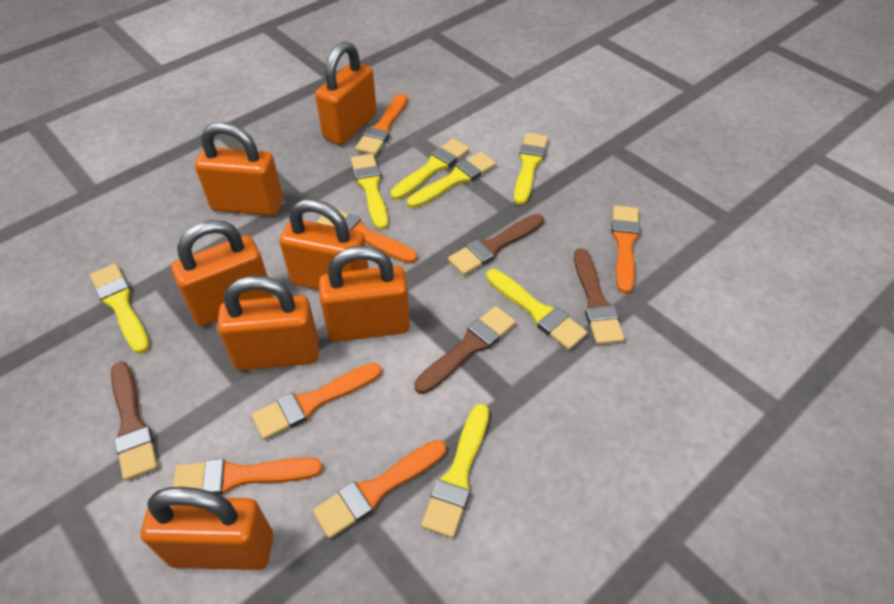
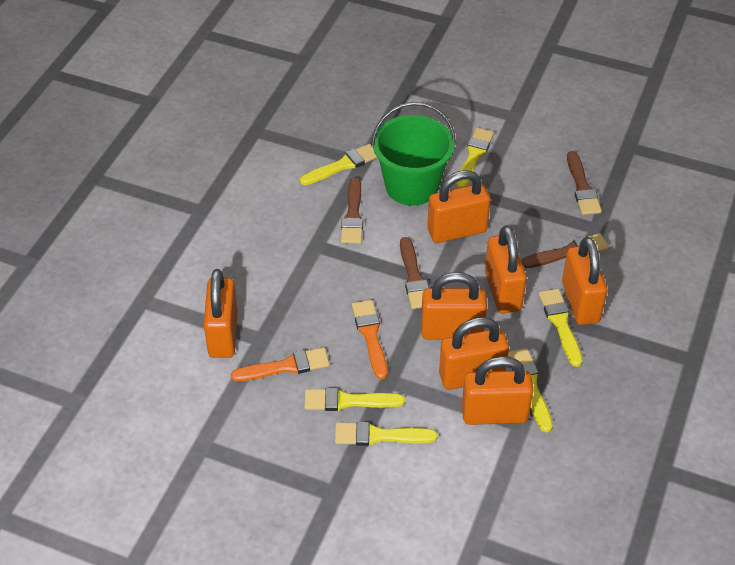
green bucket: none = 0 -> [371,102,456,206] = 1
orange brush: [173,458,322,495] [252,363,382,440] [313,440,446,538] [317,209,417,263] [355,94,407,155] [612,205,640,294] = 6 -> [231,347,330,381] [352,300,387,379] = 2
yellow brush: [90,263,150,354] [351,154,388,230] [390,139,470,200] [407,152,496,208] [421,404,489,538] [486,269,587,350] [514,133,548,205] = 7 -> [300,144,377,185] [304,388,405,411] [335,422,438,446] [456,128,494,188] [508,348,553,433] [539,289,583,367] = 6

